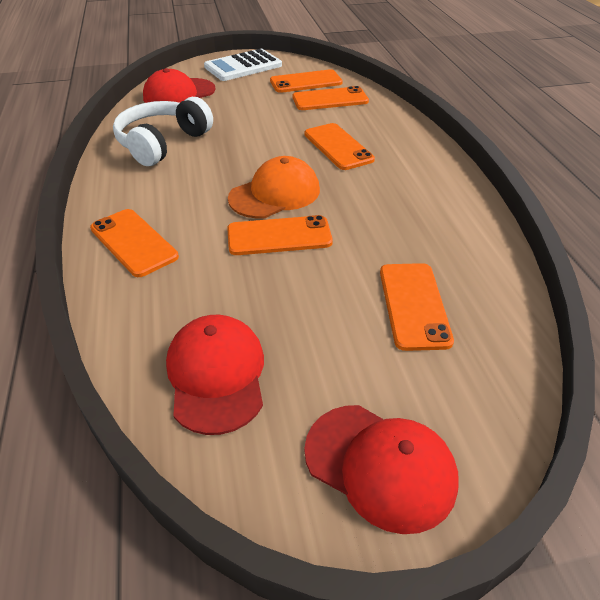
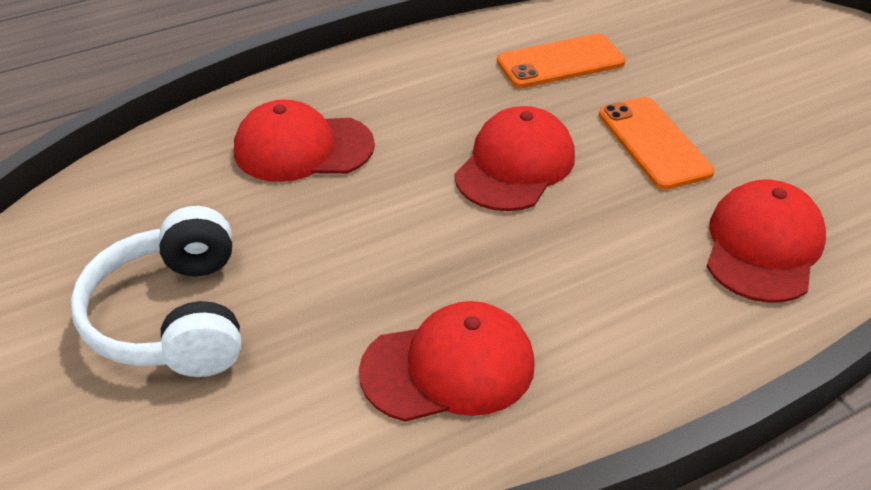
orange cap: [228,156,320,218] = 1 -> none = 0
orange phone: [90,209,179,277] [227,215,333,255] [270,69,343,93] [293,86,369,110] [304,123,375,170] [380,263,454,351] = 6 -> [497,34,625,88] [599,97,714,190] = 2
red cap: [143,68,216,103] [166,315,264,435] [304,405,459,534] = 3 -> [234,100,375,182] [359,301,535,422] [455,106,575,211] [706,180,826,303] = 4
white calculator: [204,49,282,81] = 1 -> none = 0

